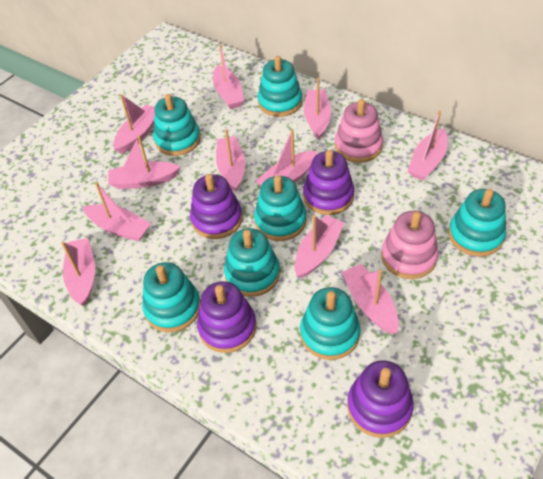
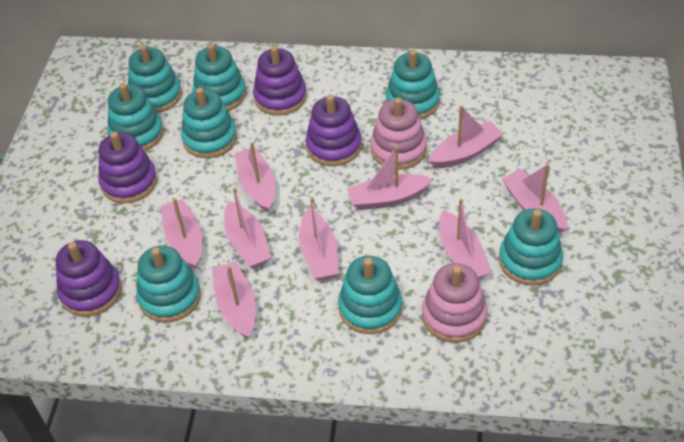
pink boat: [61,238,95,306] [83,182,151,241] [108,136,180,189] [113,94,155,154] [213,44,244,109] [216,129,245,192] [256,130,318,186] [295,215,344,278] [304,78,331,139] [342,264,399,334] [407,111,448,181] = 11 -> [161,198,202,269] [212,261,256,339] [224,187,272,268] [235,142,275,213] [299,197,339,280] [347,146,433,210] [429,105,503,168] [439,198,491,279] [502,164,567,234] = 9
turquoise stacking toy: [142,262,201,332] [153,94,201,156] [224,228,280,297] [254,175,307,241] [258,56,302,117] [300,287,360,360] [449,189,506,257] = 7 -> [108,83,164,151] [128,45,182,113] [136,245,201,323] [181,87,237,158] [192,43,246,111] [338,256,402,334] [386,50,440,119] [499,208,563,285] = 8

